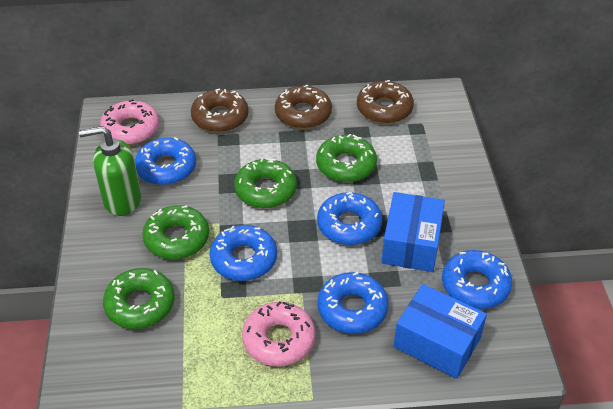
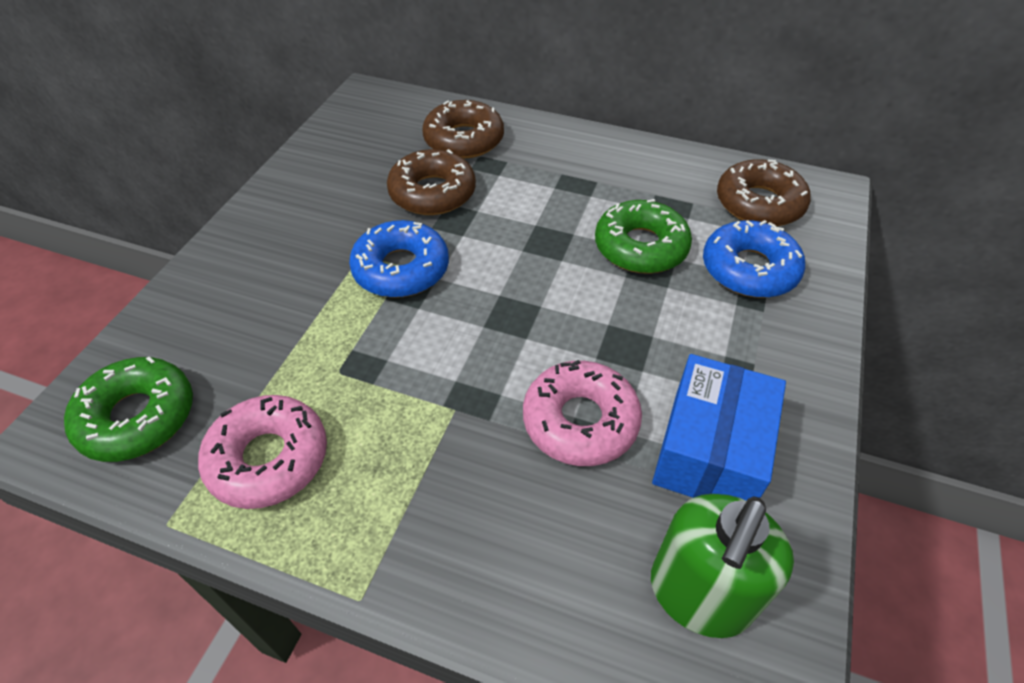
blue box: [381,192,445,272] [394,284,487,379] = 2 -> [652,354,786,501] = 1
blue donut: [135,137,196,185] [210,225,277,281] [317,192,382,245] [317,272,389,334] [442,250,512,309] = 5 -> [349,220,449,298] [703,220,805,298] = 2
green donut: [103,268,175,329] [143,205,209,260] [234,158,297,208] [316,134,377,182] = 4 -> [64,356,193,462] [595,199,692,274] = 2

